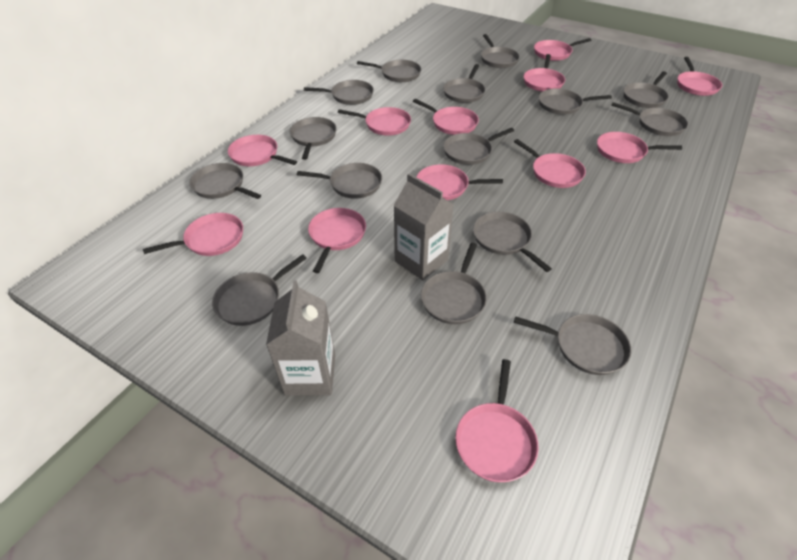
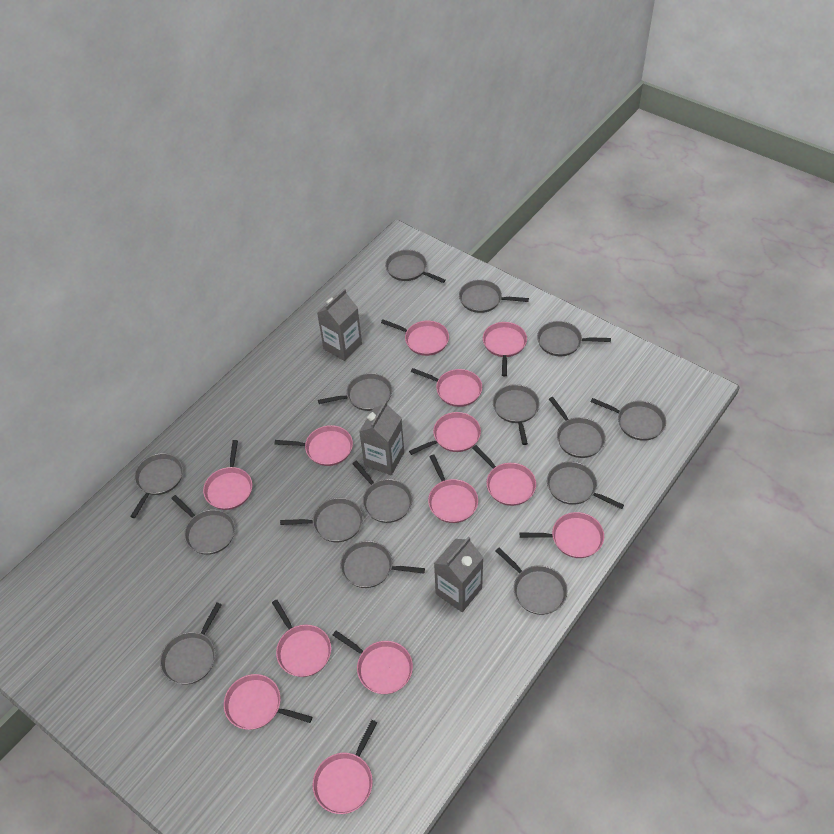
grey carton: [266,280,335,396] [393,173,454,280] = 2 -> [317,289,362,361] [359,401,404,475] [434,536,484,612] = 3
pink pan: [143,213,243,256] [228,135,297,166] [308,208,366,273] [338,107,411,136] [413,99,479,135] [416,164,503,200] [455,359,539,482] [514,139,586,188] [524,54,565,92] [534,38,592,61] [597,132,682,163] [677,57,722,96] = 12 -> [203,440,252,510] [224,674,312,730] [272,600,331,677] [275,425,353,466] [313,720,377,814] [333,631,413,694] [381,319,449,356] [409,412,481,455] [411,368,482,407] [428,454,478,523] [473,445,536,506] [483,322,527,377] [520,512,604,558] = 13

